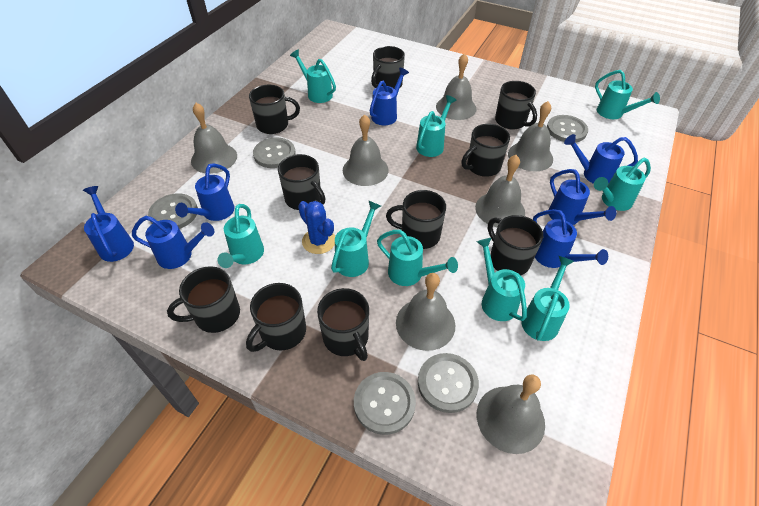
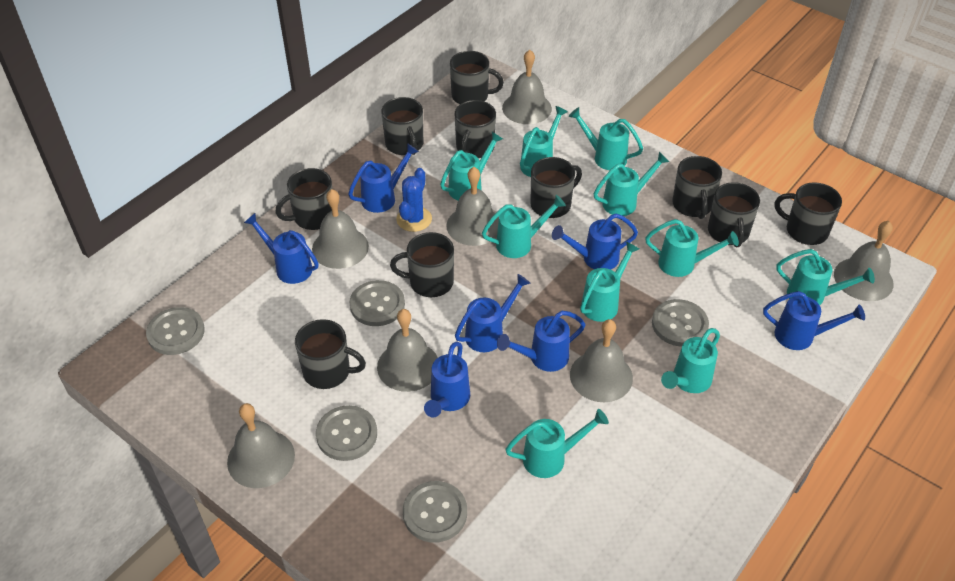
turquoise watering can: [218,204,264,268] [290,50,336,103] [331,200,381,277] [377,230,458,286] [416,95,456,157] [477,238,527,321] [521,256,574,341] [594,158,651,211] [595,70,660,119] = 9 -> [440,132,503,200] [482,195,566,258] [505,409,609,478] [520,106,568,177] [568,107,643,170] [580,241,639,322] [594,152,669,216] [645,219,739,277] [661,328,720,393] [776,249,875,305] = 10

